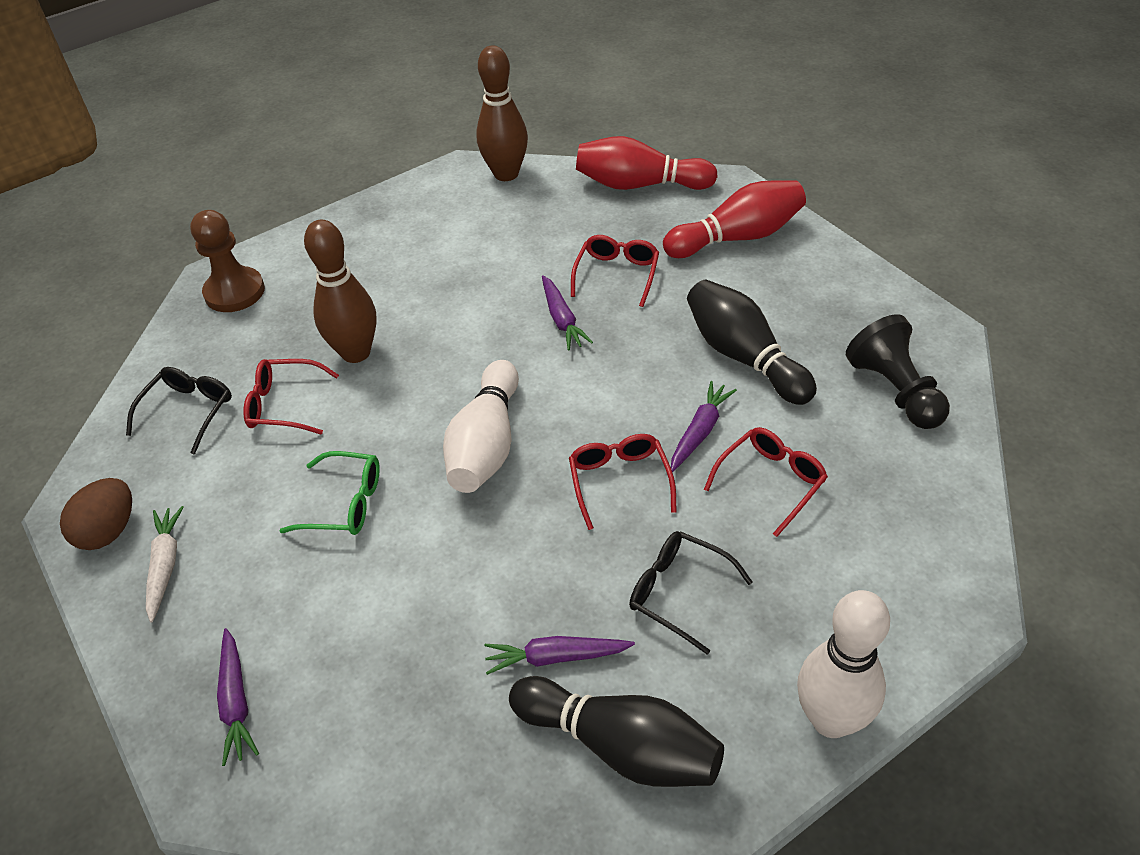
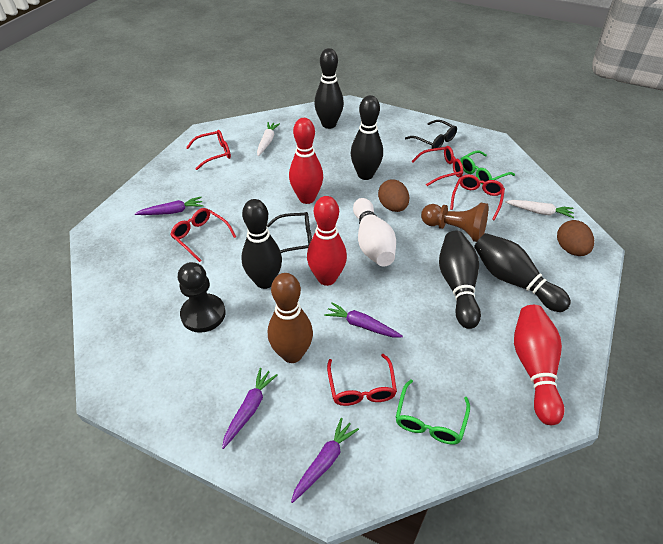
black bowling pin: [509,676,724,787] [687,280,817,405] = 2 -> [241,199,282,289] [314,48,344,129] [351,95,383,180] [439,231,481,329] [474,233,571,312] = 5
brown bowling pin: [304,219,377,363] [476,45,528,181] = 2 -> [268,273,313,363] = 1
brown egg: [60,478,132,550] = 1 -> [378,179,409,212] [557,220,594,256] = 2
green glasses: [279,451,380,535] = 1 -> [395,379,470,445] [460,150,515,185] = 2
red bowling pin: [576,136,718,190] [663,180,806,258] = 2 -> [289,118,323,204] [307,196,347,286] [514,305,565,425] = 3
red glasses: [243,359,339,435] [569,434,677,530] [571,235,659,307] [704,427,828,537] = 4 -> [170,208,236,262] [186,130,231,170] [327,354,397,406] [412,146,463,186] [450,174,505,220] = 5
white bowling pin: [443,360,519,493] [797,590,890,738] = 2 -> [353,198,396,267] = 1
white carrot: [146,506,184,623] = 1 -> [257,122,280,156] [505,200,574,218] = 2

